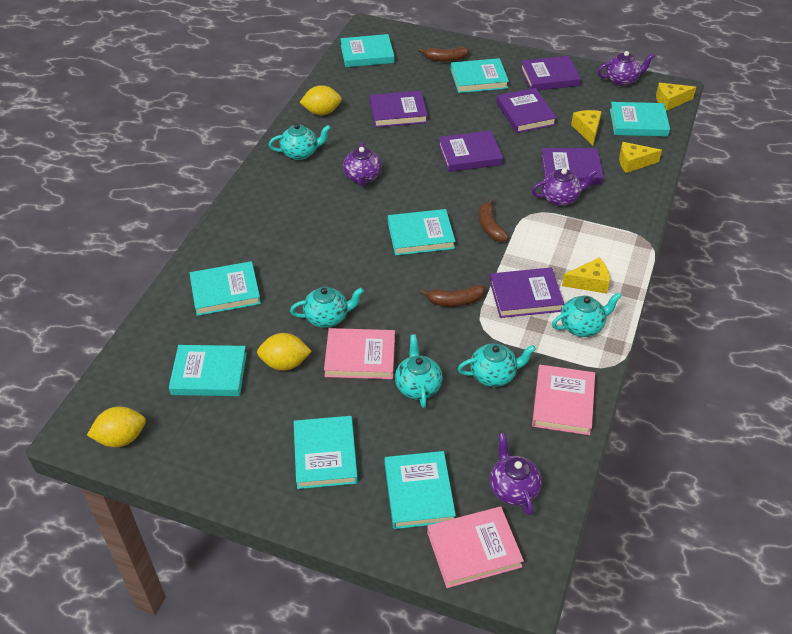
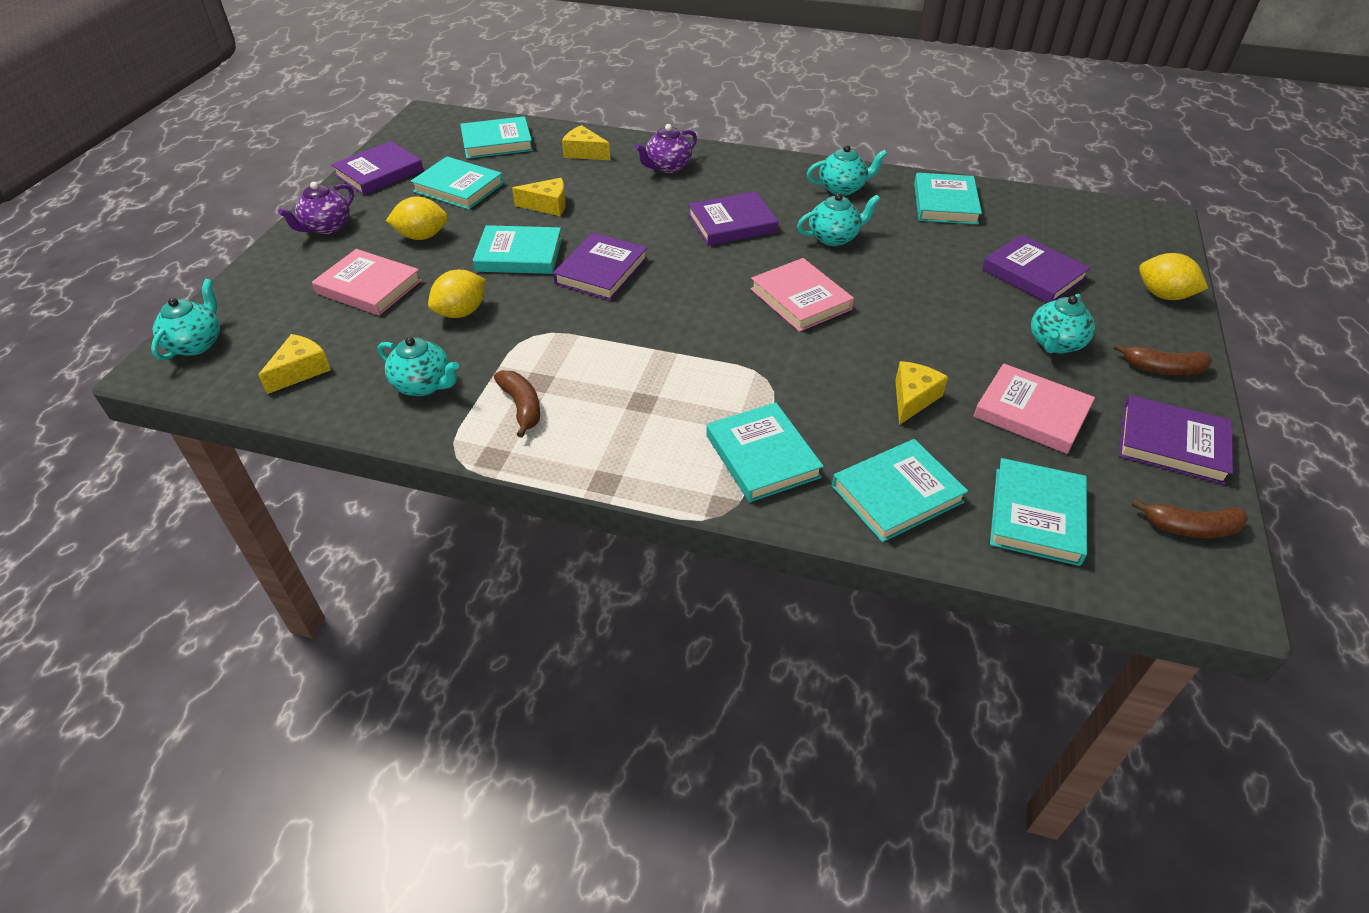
purple book: [370,91,428,128] [438,130,503,172] [490,267,564,318] [497,88,557,133] [520,56,581,90] [541,148,604,185] = 6 -> [331,141,423,195] [553,233,648,301] [688,191,779,246] [982,235,1090,303] [1118,395,1233,485] = 5
purple teapot: [343,142,382,186] [490,433,542,515] [531,168,597,206] [597,51,655,86] = 4 -> [278,182,354,234] [635,124,697,173] = 2
turquoise book: [169,345,247,396] [190,261,261,316] [294,416,358,489] [340,34,394,67] [384,451,456,529] [388,209,455,256] [451,58,509,93] [610,102,670,137] = 8 -> [411,157,504,210] [460,116,533,159] [473,225,562,274] [706,403,824,502] [832,439,968,542] [914,173,982,225] [990,458,1087,566] = 7

